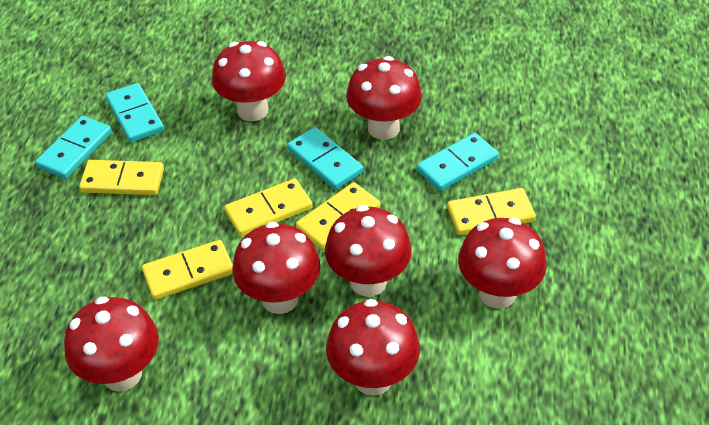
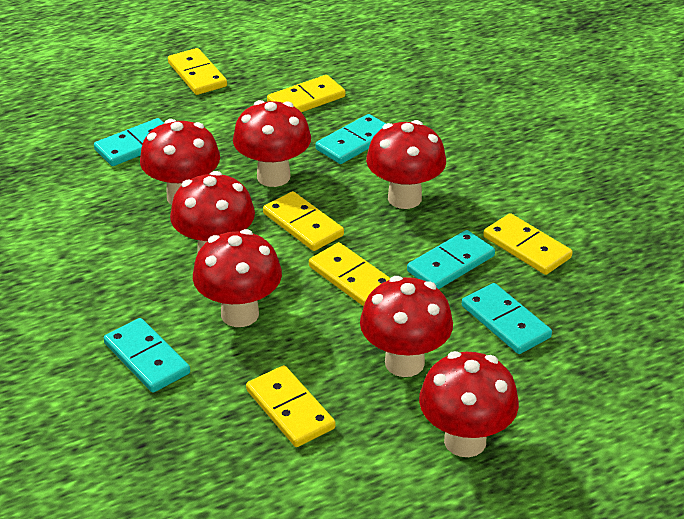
turquoise domino: [35,116,112,179] [105,83,164,143] [287,127,364,190] [416,133,499,191] = 4 -> [94,118,164,166] [104,318,190,393] [315,114,386,164] [407,230,495,289] [462,283,552,354] = 5
yellow domino: [79,160,164,195] [142,240,233,300] [224,178,313,236] [296,182,380,249] [447,188,536,235] = 5 -> [168,48,227,95] [246,365,335,447] [263,191,344,251] [267,75,345,112] [309,242,390,307] [483,213,573,275] = 6

